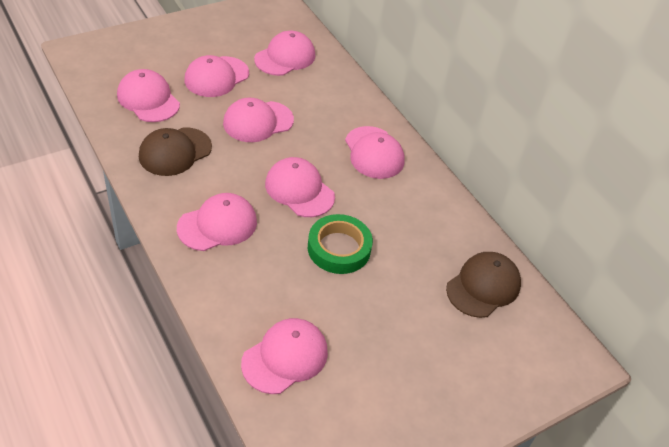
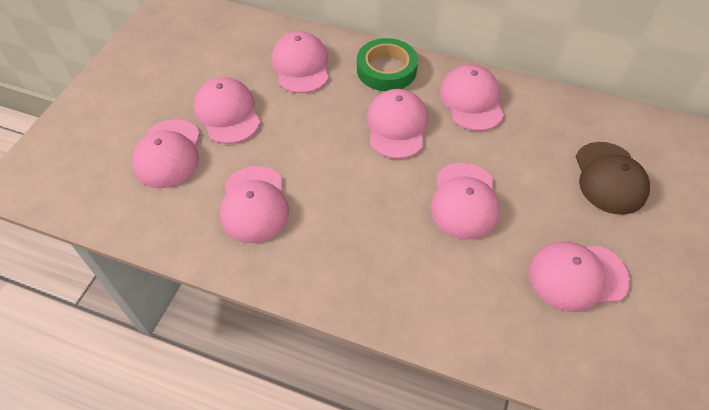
brown cap: [139,127,212,176] [446,252,521,318] = 2 -> [575,142,650,215] = 1

